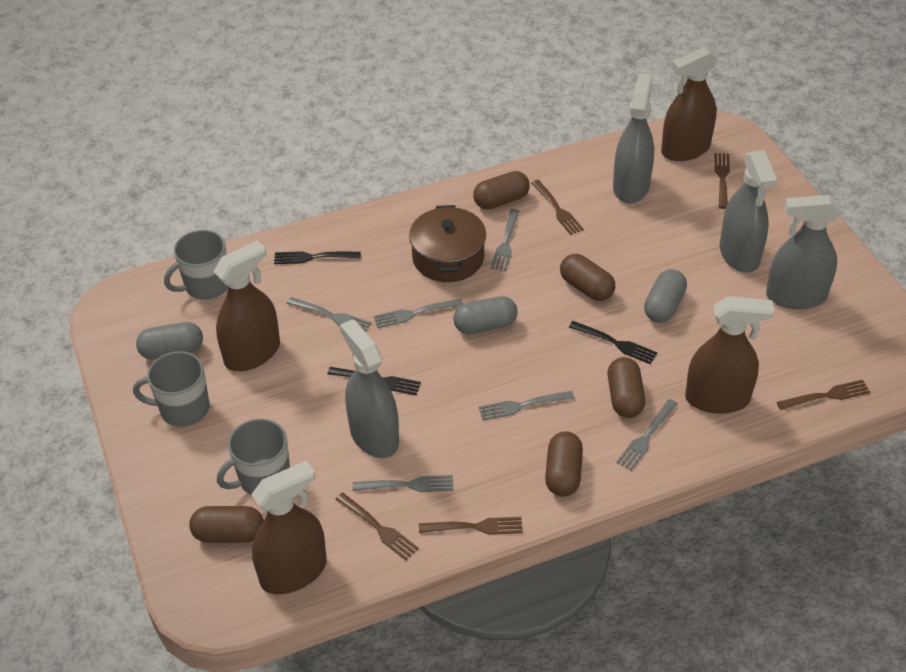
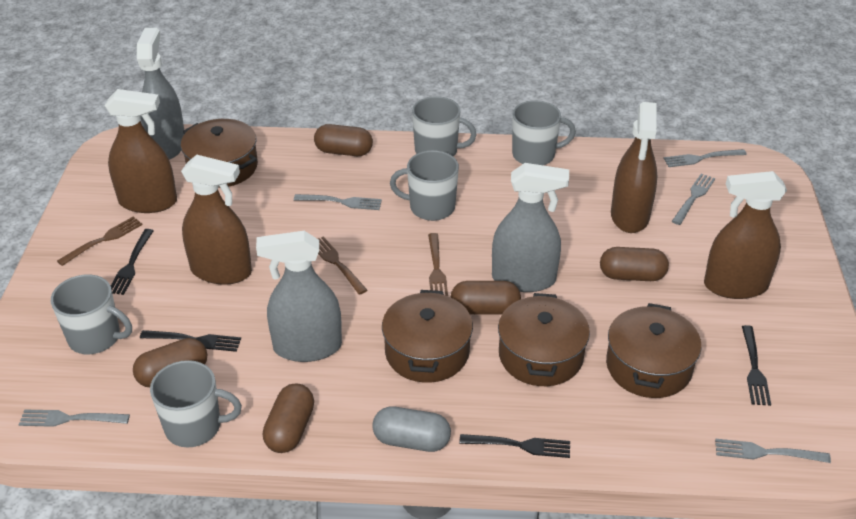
black fork: [274,251,361,264] [328,367,421,395] [569,321,658,364] = 3 -> [111,229,154,295] [140,330,241,352] [459,434,570,458] [742,325,771,406] = 4
brown fork: [335,493,419,560] [419,517,523,535] [531,180,584,235] [715,153,730,209] [777,380,870,410] = 5 -> [57,217,143,266] [318,236,367,295] [428,233,448,296] = 3
brown pot: [409,205,486,282] = 1 -> [181,119,258,188] [382,290,473,383] [498,293,590,386] [606,303,701,398] = 4
grey capsule: [136,322,203,360] [453,296,518,334] [644,269,687,323] = 3 -> [372,407,451,452] = 1
grey fork: [287,297,371,331] [353,475,453,492] [374,299,463,328] [479,391,574,421] [491,209,519,271] [616,399,677,471] = 6 -> [19,409,130,427] [294,194,382,210] [663,149,747,167] [672,174,715,225] [715,439,831,463] = 5
grey mug: [133,351,209,427] [164,230,228,300] [217,418,290,495] = 3 -> [51,274,132,354] [150,360,242,447] [390,150,459,221] [412,96,477,156] [512,100,576,165] = 5
grey spray bottle: [340,319,399,458] [613,73,654,204] [720,150,777,273] [766,195,841,309] = 4 -> [137,28,184,160] [256,231,342,362] [492,163,569,292] = 3

